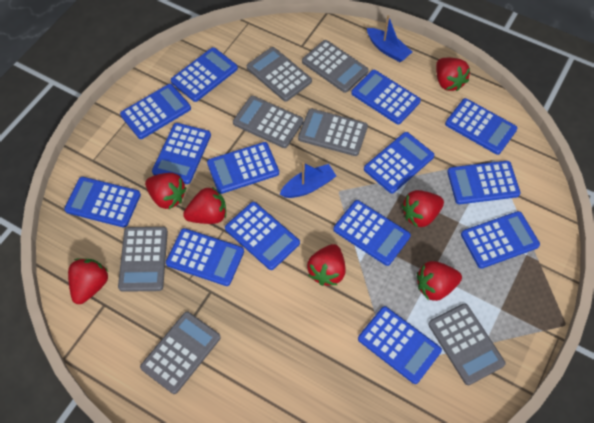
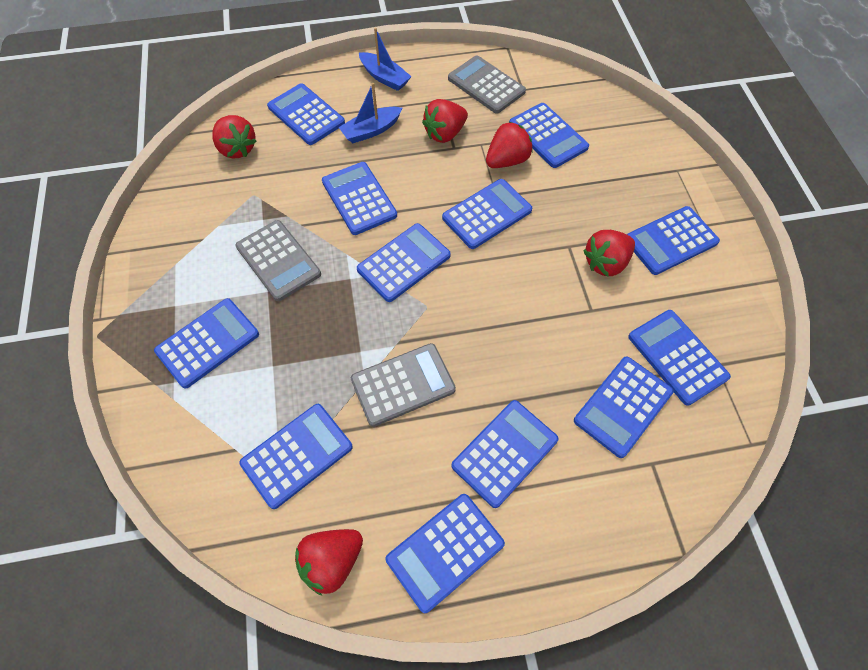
blue calculator: [64,177,141,228] [120,84,191,139] [152,123,211,184] [166,228,244,286] [171,47,238,102] [207,142,279,194] [225,202,300,270] [333,200,411,266] [351,70,421,125] [358,306,442,384] [364,132,434,193] [445,98,518,155] [447,161,521,204] [461,211,540,269] = 14 -> [154,298,259,389] [239,404,353,509] [267,83,345,145] [322,162,397,235] [357,223,451,302] [385,494,505,613] [442,179,532,249] [452,400,559,508] [509,103,589,168] [574,356,674,458] [627,206,720,275] [628,310,731,406] = 12
grey calculator: [118,227,168,292] [140,312,221,394] [233,96,304,148] [247,47,312,102] [298,109,368,156] [302,40,369,93] [428,303,505,385] = 7 -> [235,220,321,301] [351,343,456,427] [448,55,526,114] = 3
red strawberry: [68,258,108,304] [145,173,186,209] [183,187,226,224] [307,244,345,286] [402,190,444,228] [417,261,462,301] [436,58,470,91] = 7 -> [212,115,256,158] [295,529,363,596] [422,99,468,143] [486,121,533,168] [583,230,635,276] = 5

